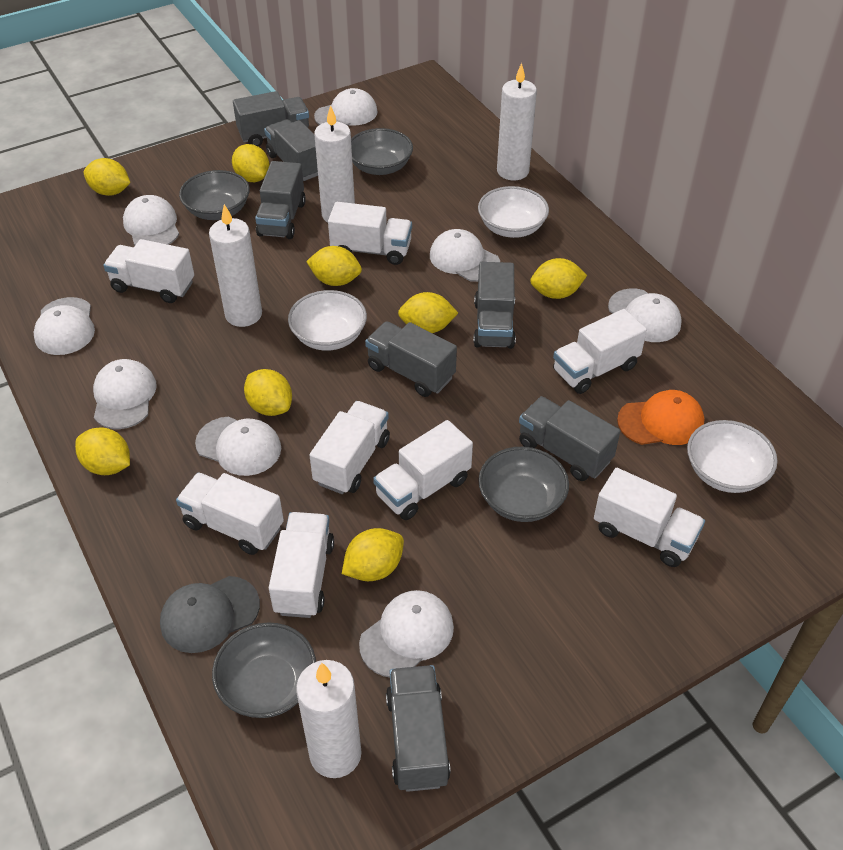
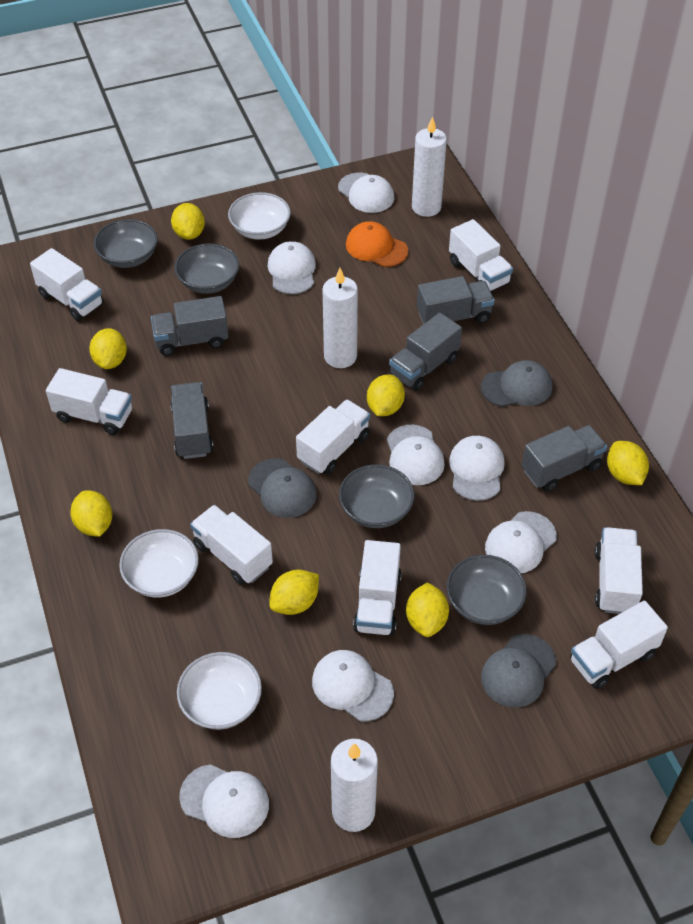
grey cap: [160,576,260,653] = 1 -> [248,459,317,518] [481,360,552,407] [481,634,556,707] = 3
grey truck: [233,91,309,147] [255,161,306,239] [264,119,318,181] [365,321,457,397] [386,665,451,792] [473,262,516,349] [519,396,620,481] = 7 -> [151,296,229,356] [170,382,214,459] [389,313,462,391] [417,276,495,324] [522,425,607,492] = 5
white candle: [209,204,262,327] [296,660,362,778] [314,105,355,222] [497,63,537,180] = 4 -> [323,268,358,368] [331,739,378,832] [412,116,447,217] = 3
white cap: [34,297,95,355] [93,359,157,429] [123,195,179,245] [195,417,281,476] [314,88,378,126] [359,590,454,677] [430,229,500,282] [608,288,682,342] = 8 -> [179,764,269,838] [267,241,316,294] [312,650,394,721] [338,173,394,213] [387,425,445,485] [449,436,505,501] [485,511,557,573] = 7
yellow lemon: [75,427,130,475] [84,158,130,196] [232,144,270,182] [244,369,292,416] [306,246,362,286] [342,528,404,581] [398,292,458,333] [530,258,587,299] = 8 -> [70,490,112,537] [89,328,127,369] [171,203,205,240] [269,570,319,615] [367,374,405,416] [406,582,449,637] [607,441,649,485] = 7

